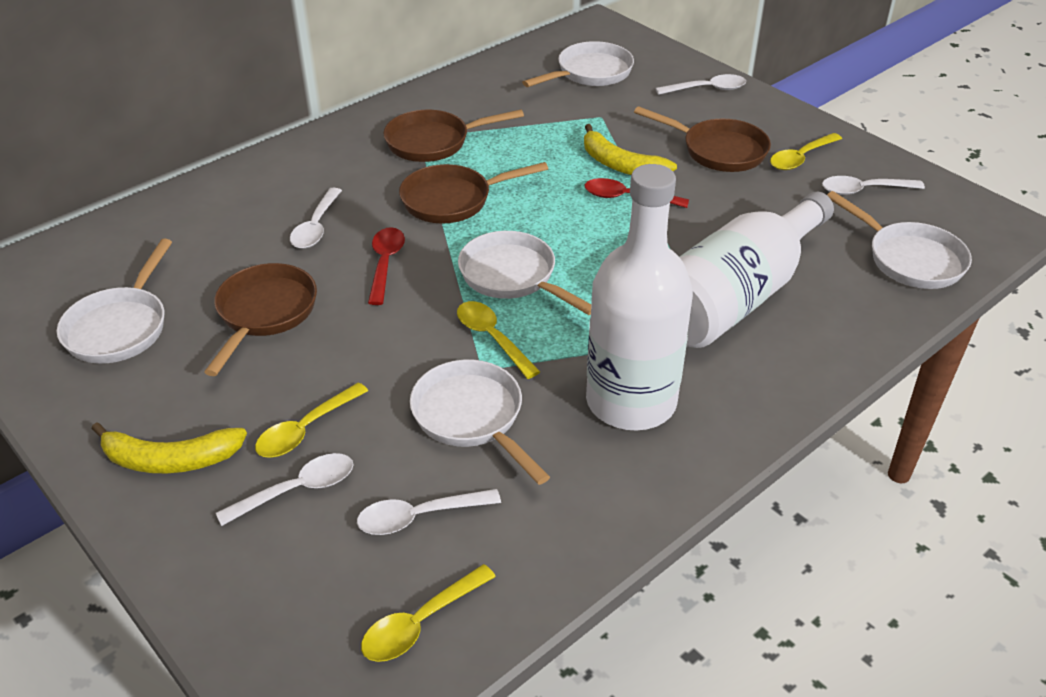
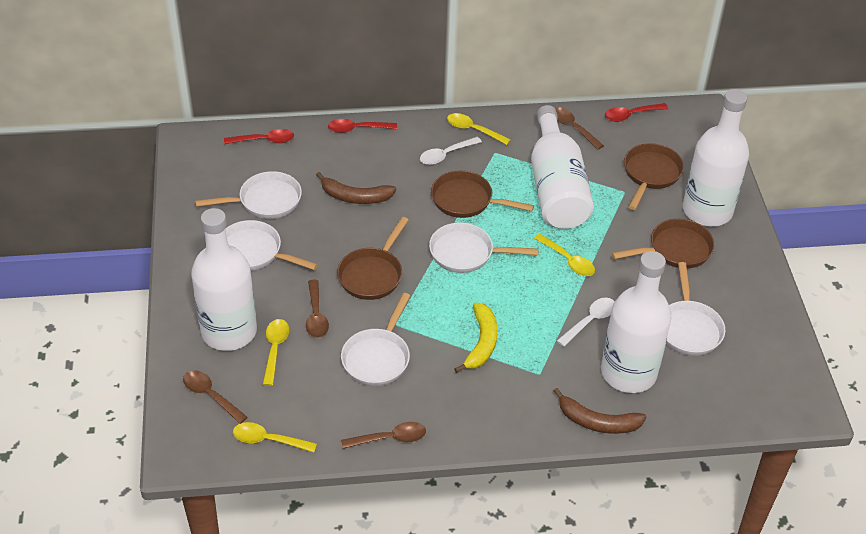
brown banana: none = 0 -> [316,172,396,204] [553,388,646,434] = 2
brown spoon: none = 0 -> [183,370,247,424] [306,279,329,338] [341,422,426,449] [555,107,604,149] = 4
red spoon: [368,227,405,305] [585,178,689,208] = 2 -> [224,129,294,144] [328,119,397,133] [605,103,668,122] = 3
white bottle: [586,164,693,431] [679,192,834,348] = 2 -> [191,208,257,351] [531,105,594,229] [601,251,671,393] [683,89,749,226] = 4
white spoon: [216,453,354,526] [290,188,342,249] [357,489,501,535] [655,74,746,95] [822,176,925,195] = 5 -> [420,137,482,165] [557,298,615,347] = 2
yellow banana: [92,422,247,473] [584,124,677,175] = 2 -> [454,302,498,373] = 1

